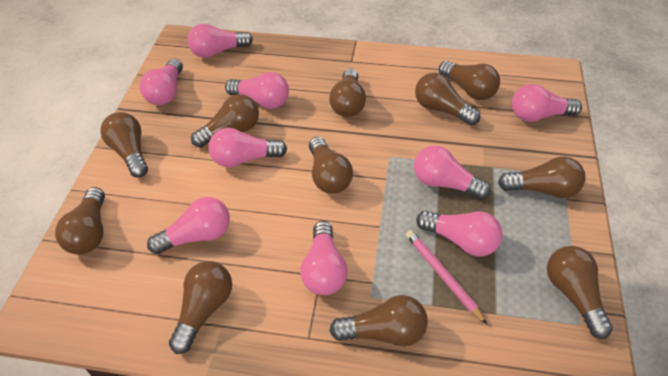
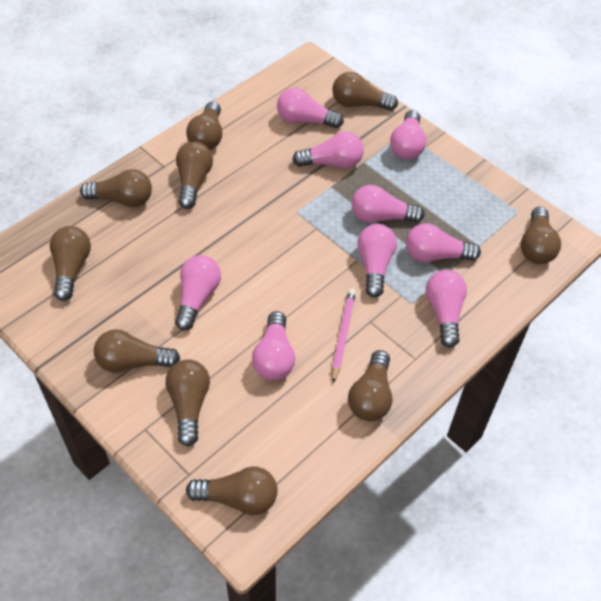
brown light bulb: [55,187,105,254] [101,112,148,178] [169,261,232,354] [191,94,259,148] [309,137,353,194] [329,68,366,117] [329,295,428,347] [415,73,480,125] [439,61,500,100] [498,156,586,198] [547,246,613,339] = 11 -> [50,226,91,301] [80,169,152,207] [94,329,180,373] [166,359,210,447] [176,141,213,209] [186,101,222,150] [186,466,277,515] [332,72,398,111] [348,350,392,421] [521,207,561,264] = 10

